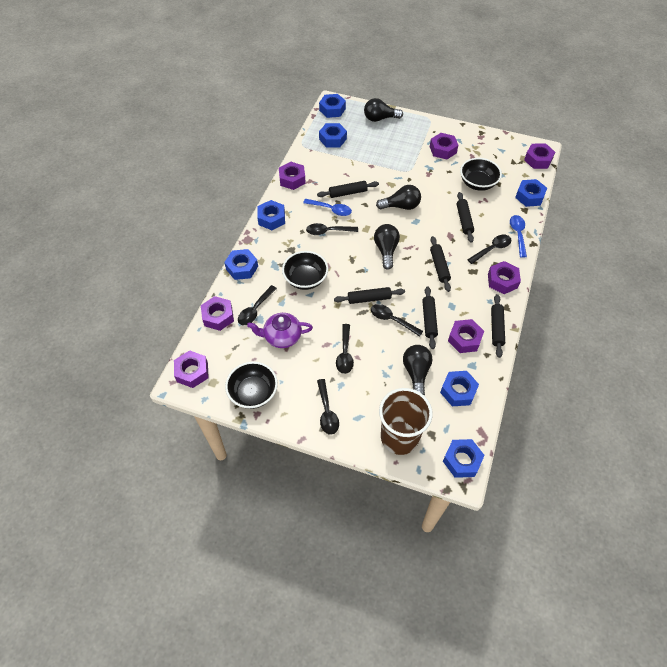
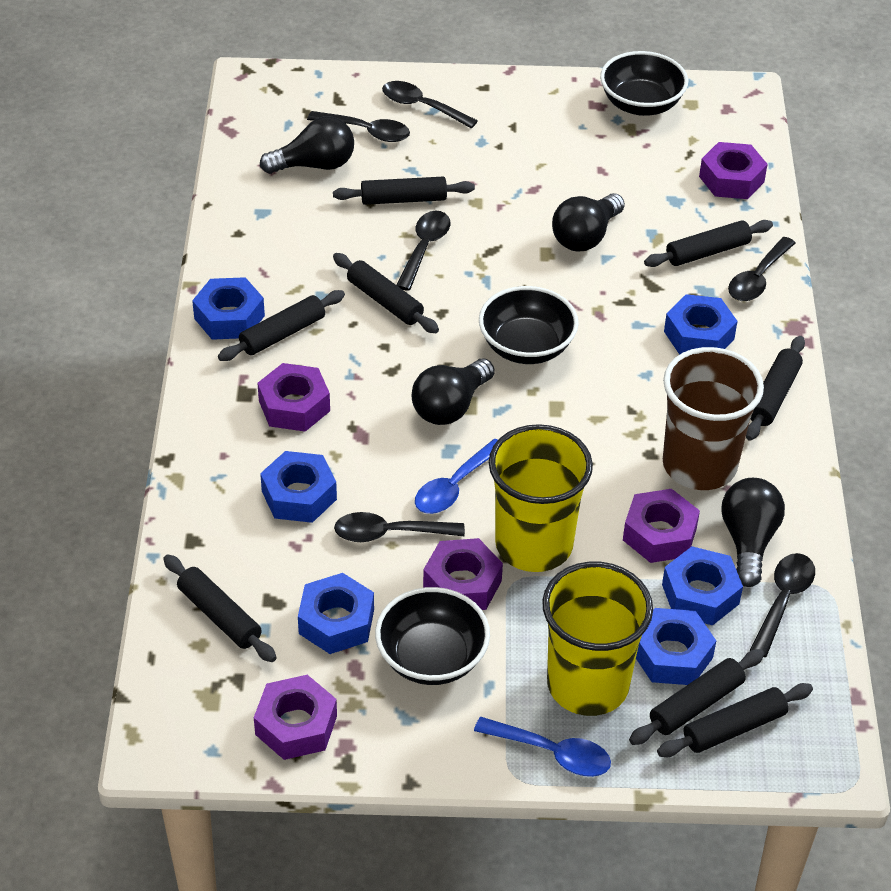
black rolling pin: [317,181,379,198] [334,287,405,304] [422,286,438,349] [430,236,451,292] [457,192,474,243] [491,294,505,358] = 6 -> [163,554,277,662] [218,290,345,361] [333,177,475,205] [333,253,439,333] [629,649,764,745] [644,220,773,267] [657,683,813,757] [746,336,805,441] = 8
blue nut: [224,249,258,280] [257,200,285,230] [319,94,346,118] [319,123,347,148] [440,371,479,406] [443,439,484,478] [515,179,547,207] = 7 -> [192,277,265,340] [260,451,337,523] [298,573,374,654] [636,608,716,685] [662,546,743,625] [664,294,738,355] = 6
purple nut: [174,350,209,388] [201,296,234,331] [279,162,306,190] [430,133,459,159] [448,319,484,353] [488,261,521,294] [524,144,555,169] = 7 -> [254,675,337,760] [257,363,330,432] [423,538,503,610] [623,489,700,563] [699,142,768,199] = 5
purple teapot: [247,313,313,348] = 1 -> none = 0
yellow cup: none = 0 -> [489,424,593,572] [542,562,653,716] = 2

